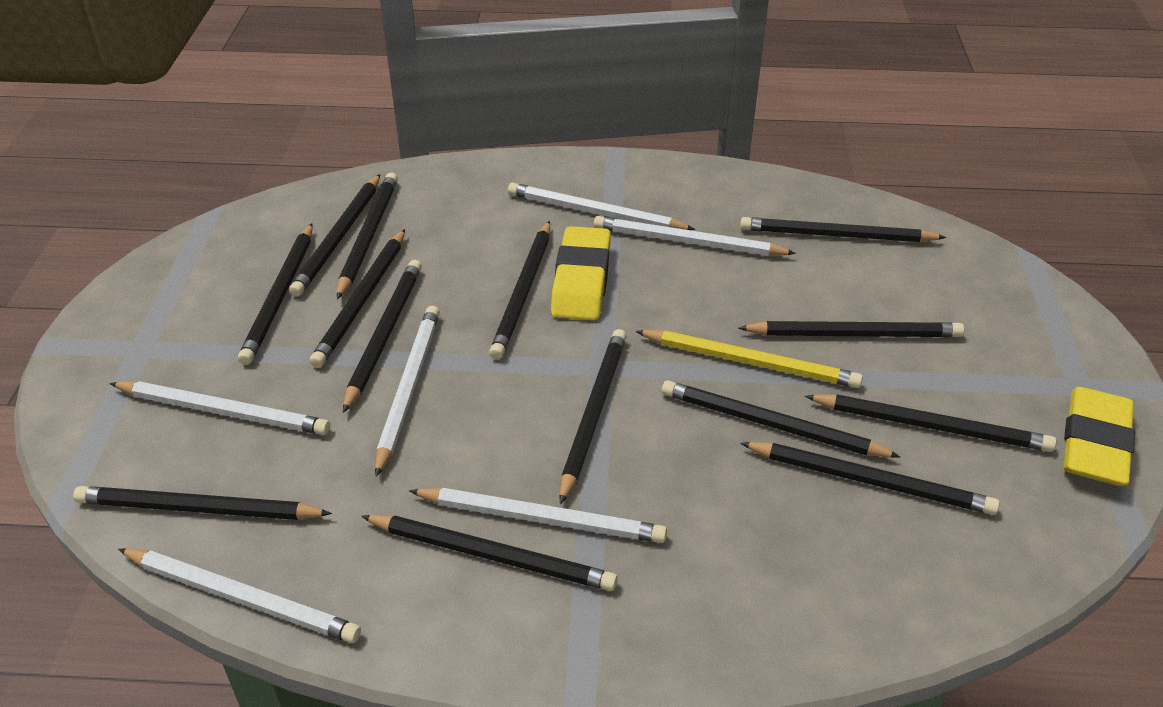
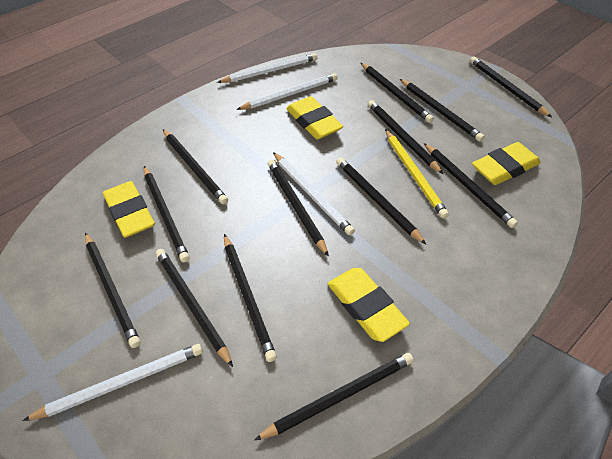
black pencil: [73,486,332,520] [238,223,313,365] [289,174,380,297] [310,229,405,368] [337,172,398,299] [343,260,422,413] [361,515,618,591] [489,221,550,359] [559,329,627,504] [662,380,900,458] [738,321,964,337] [740,217,946,242] [740,442,1000,515] [805,394,1056,452] = 14 -> [85,233,141,348] [144,166,190,262] [156,249,233,367] [163,129,228,204] [224,234,277,362] [254,353,414,441] [268,160,329,257] [336,157,426,244] [361,63,434,123] [368,100,443,174] [400,79,485,142] [424,143,518,228] [470,56,552,117] = 13
white pencil: [109,381,330,435] [118,548,361,643] [375,306,440,477] [409,488,667,543] [508,183,695,230] [594,216,796,256] = 6 -> [22,344,203,421] [217,53,317,83] [236,73,338,110] [273,152,355,235] = 4
yellow eraser: [551,226,611,320] [1063,387,1135,486] = 2 -> [103,181,155,238] [286,96,343,140] [328,268,410,342] [472,142,541,185] = 4

